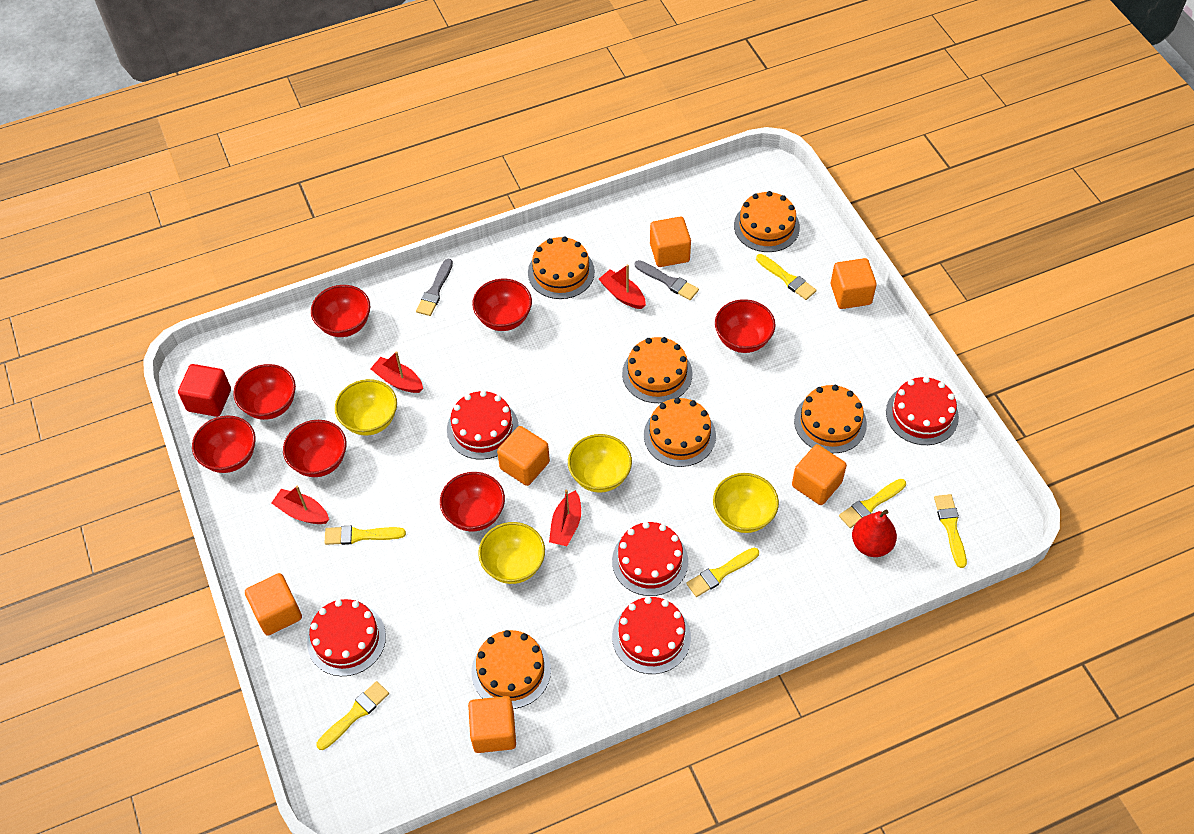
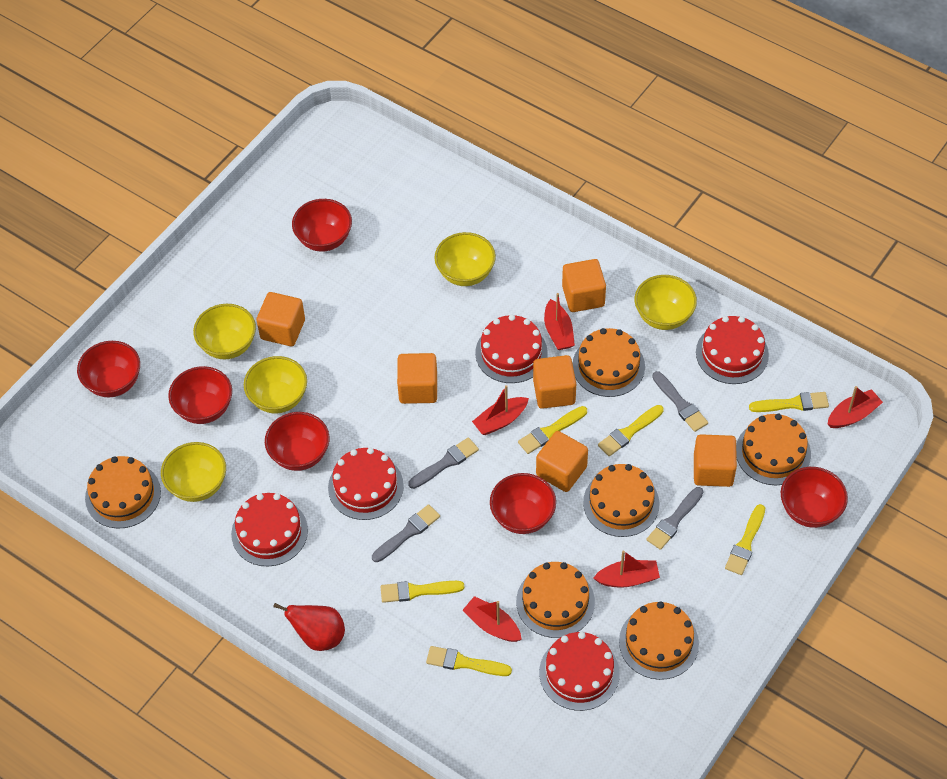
grey brush: [416,259,453,316] [635,260,699,300] = 2 -> [372,504,440,562] [408,437,479,489] [646,487,704,550] [652,371,708,432] = 4
red boat: [271,486,329,524] [370,351,423,393] [549,489,581,546] [599,265,646,309] = 4 -> [463,596,522,642] [472,385,529,435] [544,293,575,350] [593,550,660,588] [828,386,883,428] = 5
red bowl: [192,416,256,473] [233,364,296,420] [283,420,347,477] [311,285,371,337] [440,472,505,532] [472,279,532,331] [715,299,775,353] = 7 -> [77,341,140,397] [168,366,232,424] [265,412,330,471] [292,199,352,252] [490,473,556,534] [781,467,848,528] = 6
red cube: [178,364,231,417] = 1 -> none = 0
yellow bowl: [335,379,397,436] [478,522,545,584] [568,434,632,493] [713,473,779,533] = 4 -> [161,442,226,502] [193,304,256,359] [244,356,307,414] [435,232,496,286] [635,275,697,330] = 5

